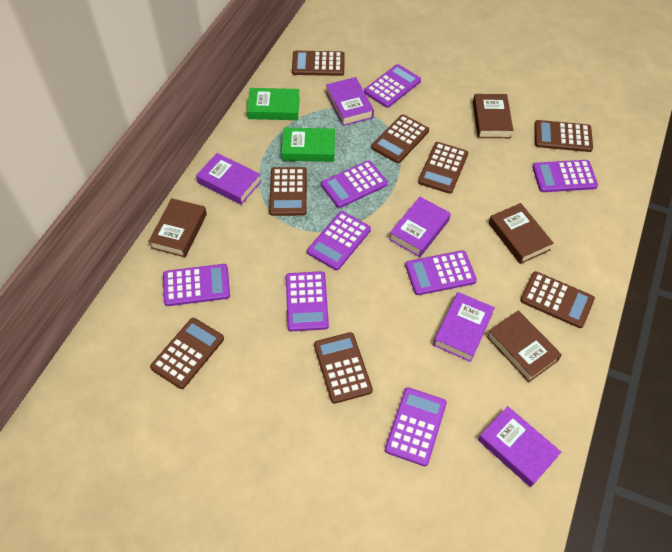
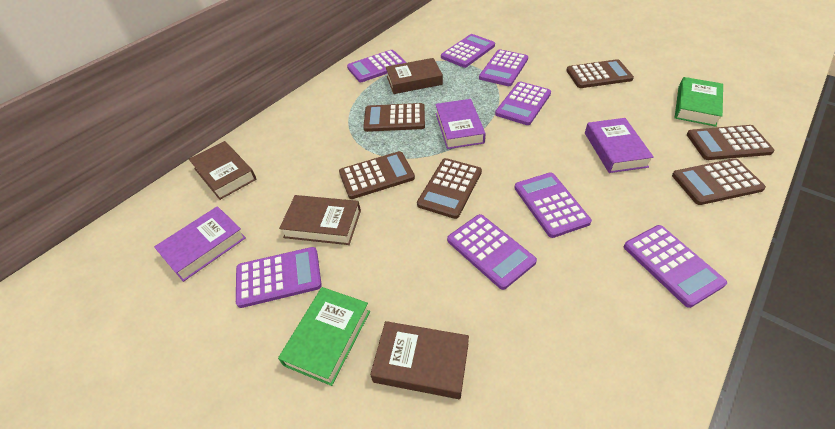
brown calculator: [150,318,224,389] [269,167,307,216] [292,51,345,76] [314,332,373,404] [371,114,429,163] [418,142,468,194] [520,271,595,328] [534,120,593,152] = 8 -> [339,151,415,199] [363,103,425,132] [417,158,482,219] [566,59,634,88] [672,158,766,205] [687,125,774,160] = 6
purple book: [196,153,261,205] [326,77,374,126] [389,197,451,257] [433,292,495,362] [478,406,561,487] = 5 -> [154,206,246,282] [435,99,486,149] [585,118,654,173] = 3

